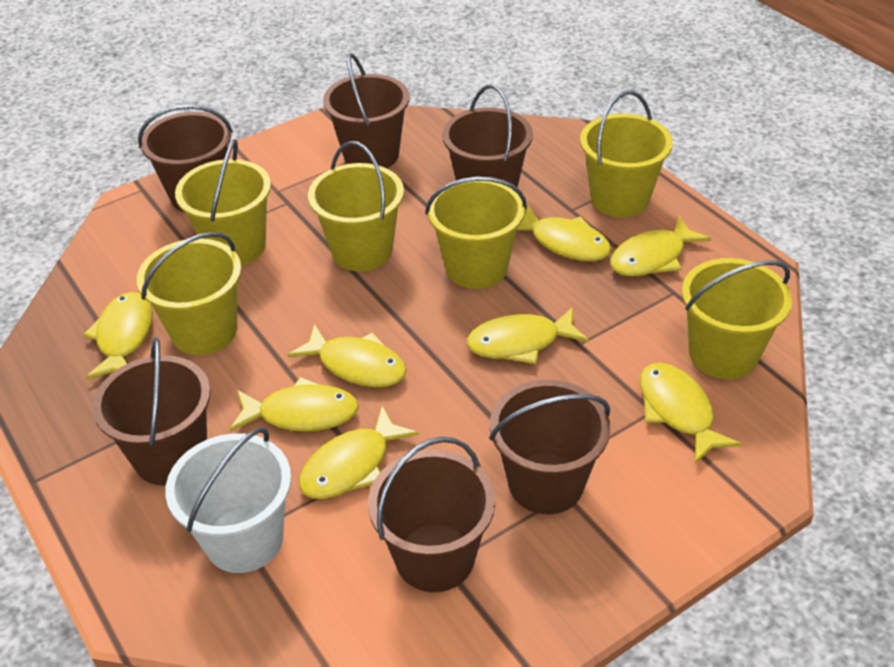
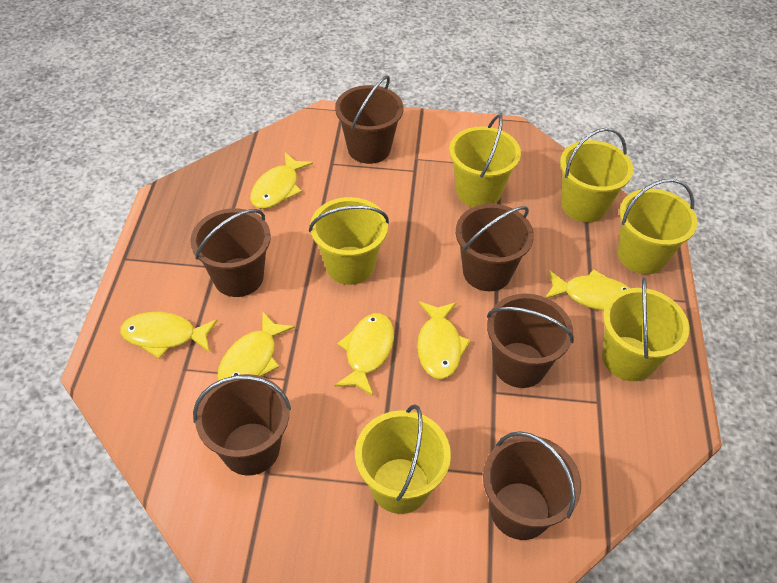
white bucket: [165,427,291,573] = 1 -> none = 0
yellow fish: [83,292,153,379] [230,377,359,431] [288,324,407,387] [299,406,419,499] [467,307,589,364] [517,205,611,261] [610,216,711,277] [640,363,742,464] = 8 -> [120,312,218,359] [217,311,295,381] [250,152,313,209] [334,313,394,396] [417,302,471,379] [545,269,629,311] = 6

